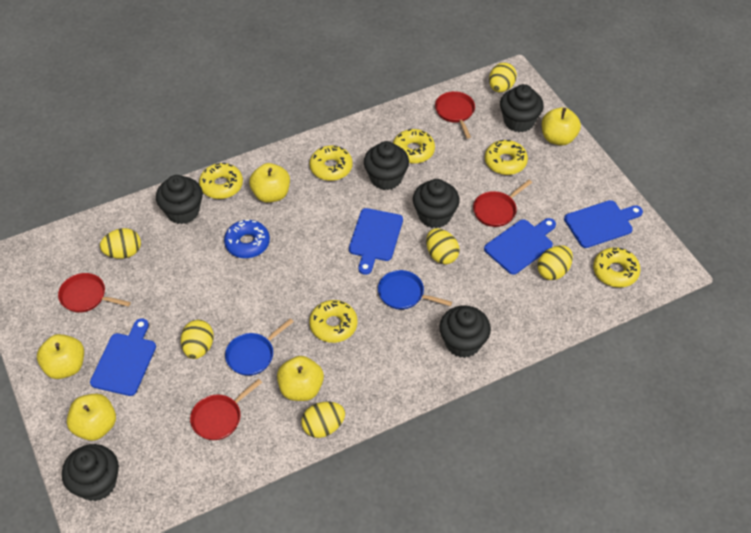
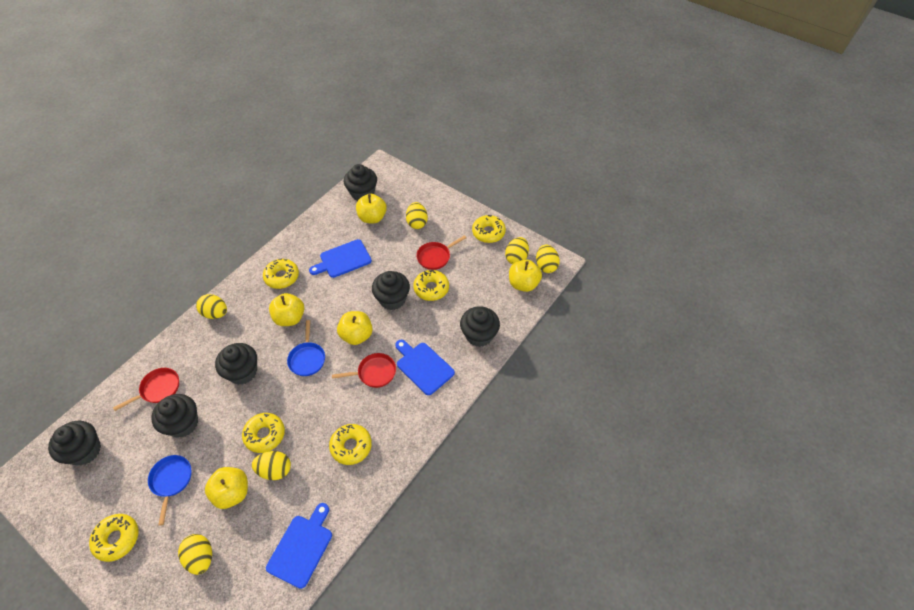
blue cutting board: [90,318,156,396] [349,208,403,275] [484,218,556,275] [564,200,643,248] = 4 -> [266,503,332,589] [309,239,372,278] [395,340,455,395] = 3
blue donut: [224,220,270,258] = 1 -> none = 0
red pan: [58,273,131,313] [190,379,262,440] [435,91,475,138] [473,180,532,227] = 4 -> [113,368,179,411] [332,353,396,388] [416,235,467,270] = 3

